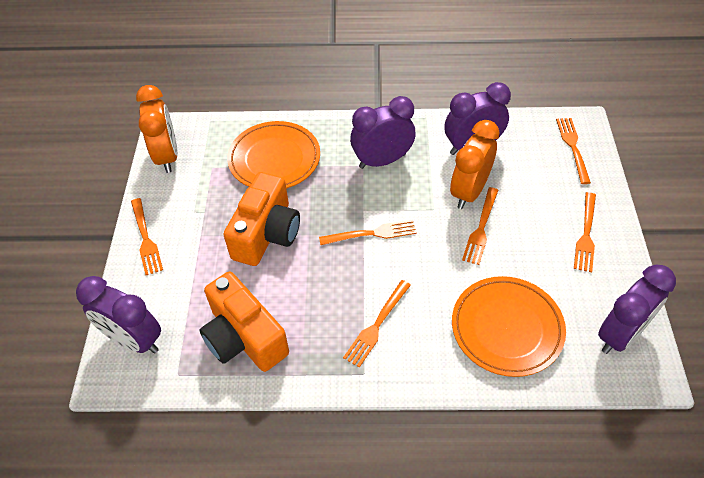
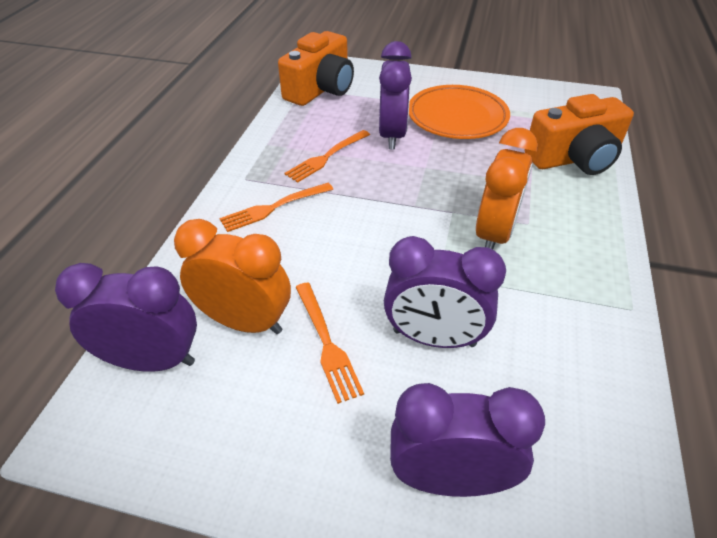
orange fork: [131,198,163,275] [319,219,417,245] [343,280,411,368] [462,187,498,265] [556,118,591,184] [574,192,596,272] = 6 -> [219,183,333,232] [284,130,370,183] [296,283,364,404] = 3
orange plate: [227,121,320,189] [452,276,566,377] = 2 -> [409,85,510,139] = 1

